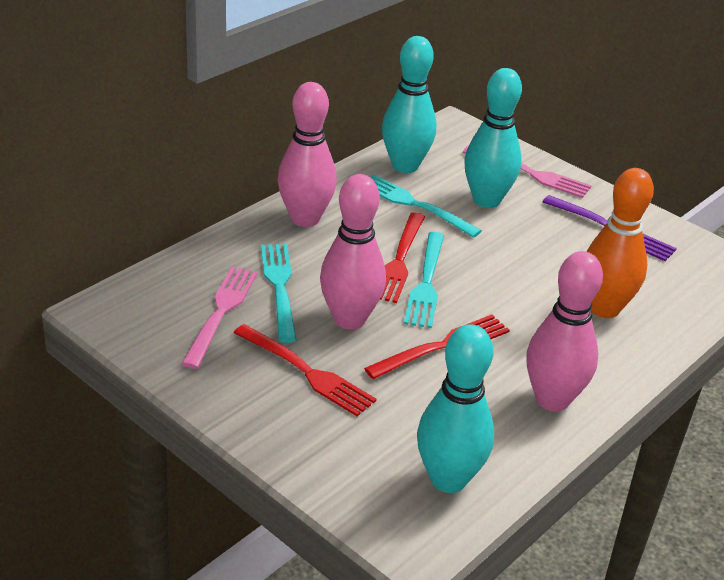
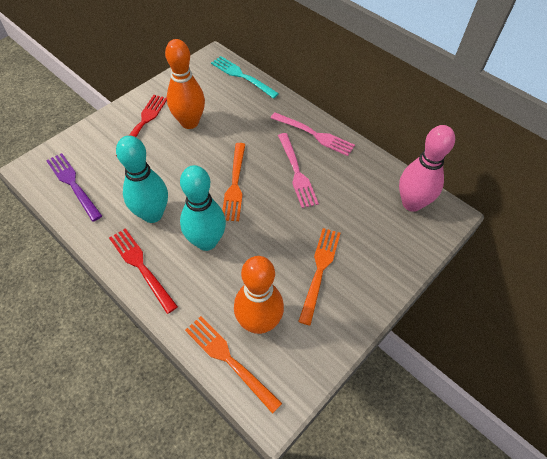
orange bowling pin: [586,168,654,318] = 1 -> [165,39,205,129] [234,256,284,334] = 2
orange fork: none = 0 -> [185,316,282,414] [222,143,245,221] [298,228,340,325] = 3
pink bowling pin: [278,82,337,227] [320,174,386,329] [526,251,603,412] = 3 -> [399,125,455,212] = 1
red fork: [234,324,377,416] [364,315,510,379] [380,212,425,303] = 3 -> [109,228,178,314] [116,95,167,157] = 2
turquoise bowling pin: [382,36,436,173] [417,324,494,493] [464,68,522,208] = 3 -> [116,136,168,223] [180,165,226,251] = 2
turquoise fork: [261,244,297,343] [371,174,482,238] [404,232,444,328] = 3 -> [211,56,279,99] = 1

